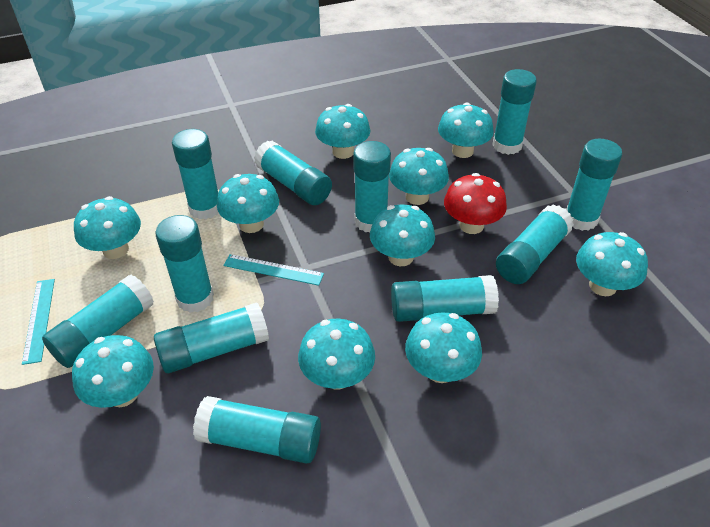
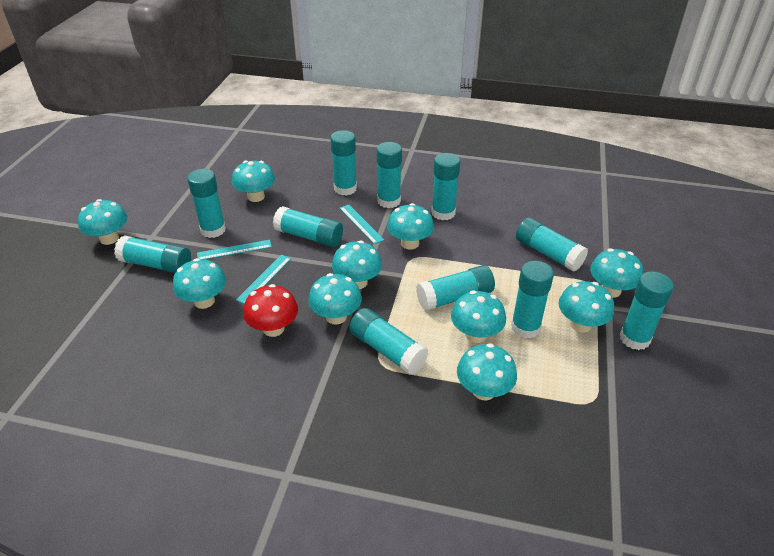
turquoise ruler: [22,279,55,365] [223,254,324,286] = 2 -> [197,240,272,259] [236,255,291,304] [340,205,384,244] = 3

